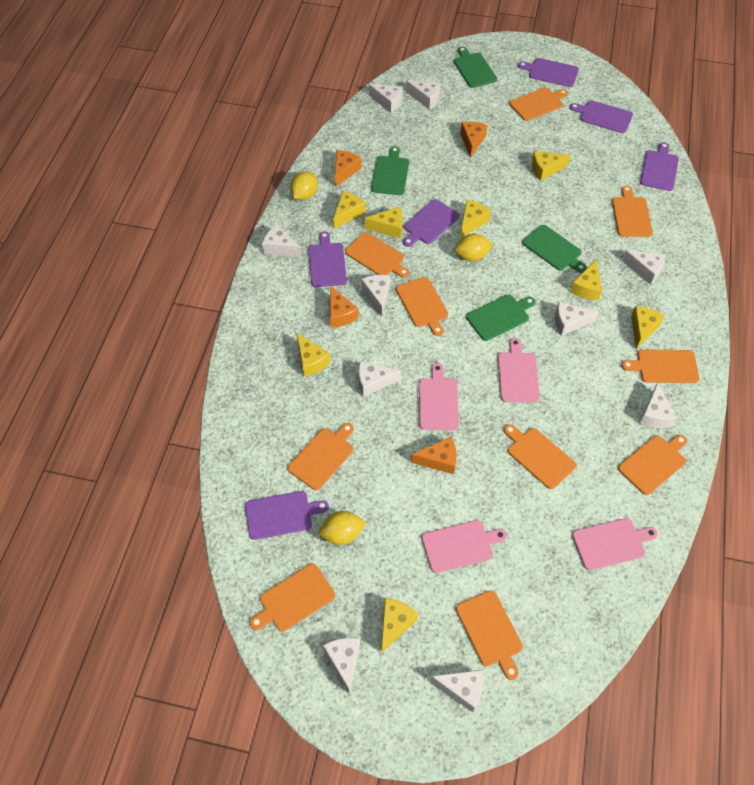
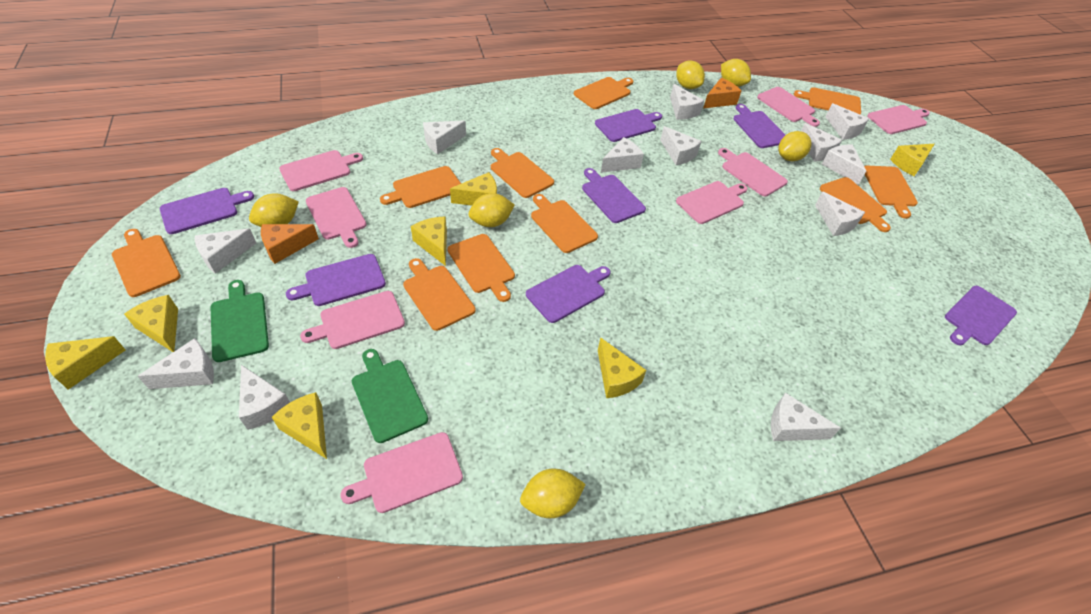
green cutting board: [371,146,409,195] [454,47,497,88] [466,295,535,341] [522,225,587,273] = 4 -> [210,280,269,362] [352,349,428,443] = 2
orange cheese: [330,286,358,328] [335,150,361,187] [411,437,457,474] [460,122,488,158] = 4 -> [261,224,319,264] [703,78,741,108] = 2
pink cutting board: [419,363,459,430] [422,520,507,573] [498,338,540,402] [572,518,658,570] = 4 -> [279,150,363,191] [300,291,405,349] [306,187,366,248] [341,432,463,513] [676,181,748,224] [718,148,788,197] [757,87,820,127] [867,105,930,134] = 8
purple cutting board: [245,491,329,540] [308,231,347,287] [403,199,459,247] [518,58,579,87] [570,100,633,133] [640,142,679,191] = 6 -> [160,188,254,234] [286,254,386,306] [526,265,611,323] [582,168,646,223] [595,109,662,142] [733,104,785,148] [945,286,1017,345] = 7
white cheese: [262,224,302,257] [323,638,360,694] [358,361,401,397] [361,275,391,316] [369,84,403,113] [406,81,441,109] [430,670,483,712] [555,302,599,336] [622,250,665,285] [639,383,676,428] = 10 -> [138,338,214,389] [195,228,256,274] [239,365,290,430] [423,120,466,154] [601,137,644,173] [660,126,701,165] [670,84,704,120] [771,392,841,441] [801,123,842,162] [815,192,865,236] [822,145,866,184] [826,103,869,140] = 12
yellow cheese: [297,333,330,376] [333,191,366,229] [365,207,403,238] [381,598,418,653] [460,200,491,238] [532,151,571,181] [570,260,602,300] [631,306,665,349] = 8 -> [45,336,125,390] [124,295,178,352] [272,392,327,459] [411,217,447,266] [450,172,497,206] [598,337,646,398] [890,144,935,176] = 7
yellow lemon: [290,171,318,200] [319,511,366,545] [455,234,493,261] = 3 -> [249,193,298,227] [469,193,515,227] [520,469,586,518] [676,60,705,89] [721,59,751,87] [778,131,812,161] = 6

